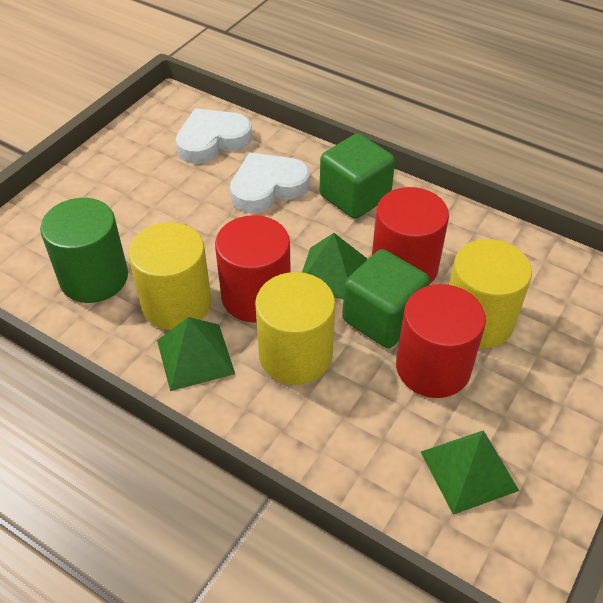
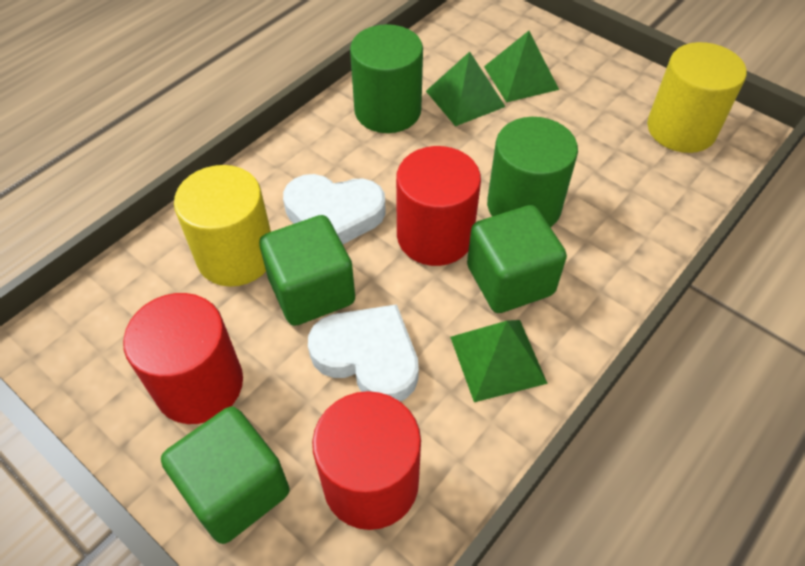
green cube: [320,133,395,219] [342,249,430,348] = 2 -> [161,406,290,544] [259,215,355,326] [467,205,567,313] = 3
green cylinder: [40,198,128,303] = 1 -> [350,24,423,133] [487,117,578,227] = 2
yellow cylinder: [128,222,212,330] [255,272,335,385] [449,239,532,349] = 3 -> [174,165,271,287] [647,42,747,153] = 2

